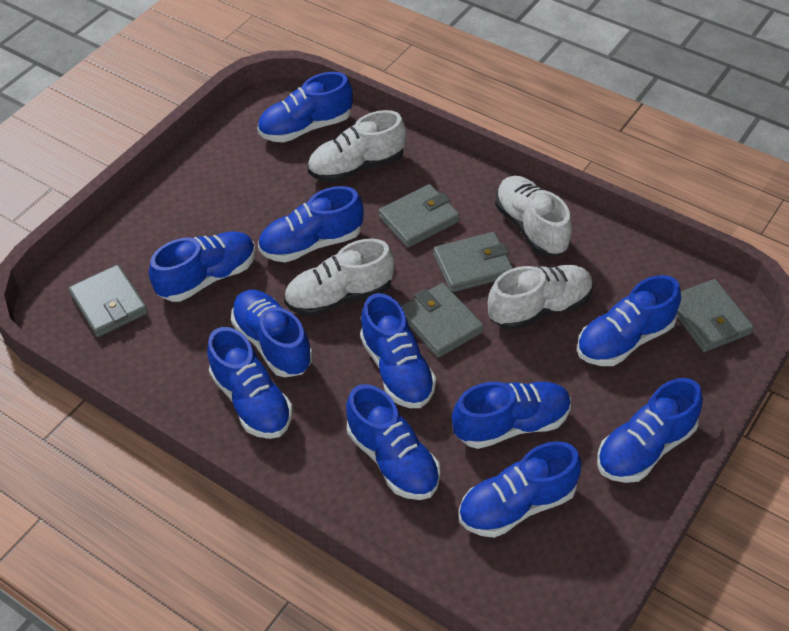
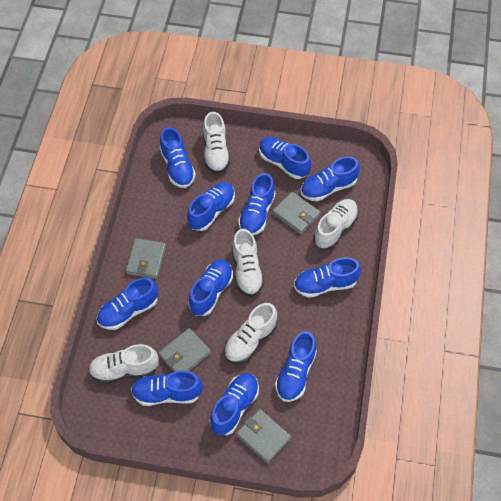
grey wallet: [69,265,148,337] [378,184,460,248] [401,283,484,358] [433,232,513,292] [677,279,754,352] = 5 -> [126,238,166,279] [158,328,211,372] [236,409,291,463] [272,191,321,234] = 4
white shoe: [284,239,394,317] [308,110,406,183] [488,265,593,330] [495,176,572,256] = 4 -> [88,344,159,384] [203,112,230,174] [224,303,277,364] [232,229,264,297] [314,199,359,249] = 5

